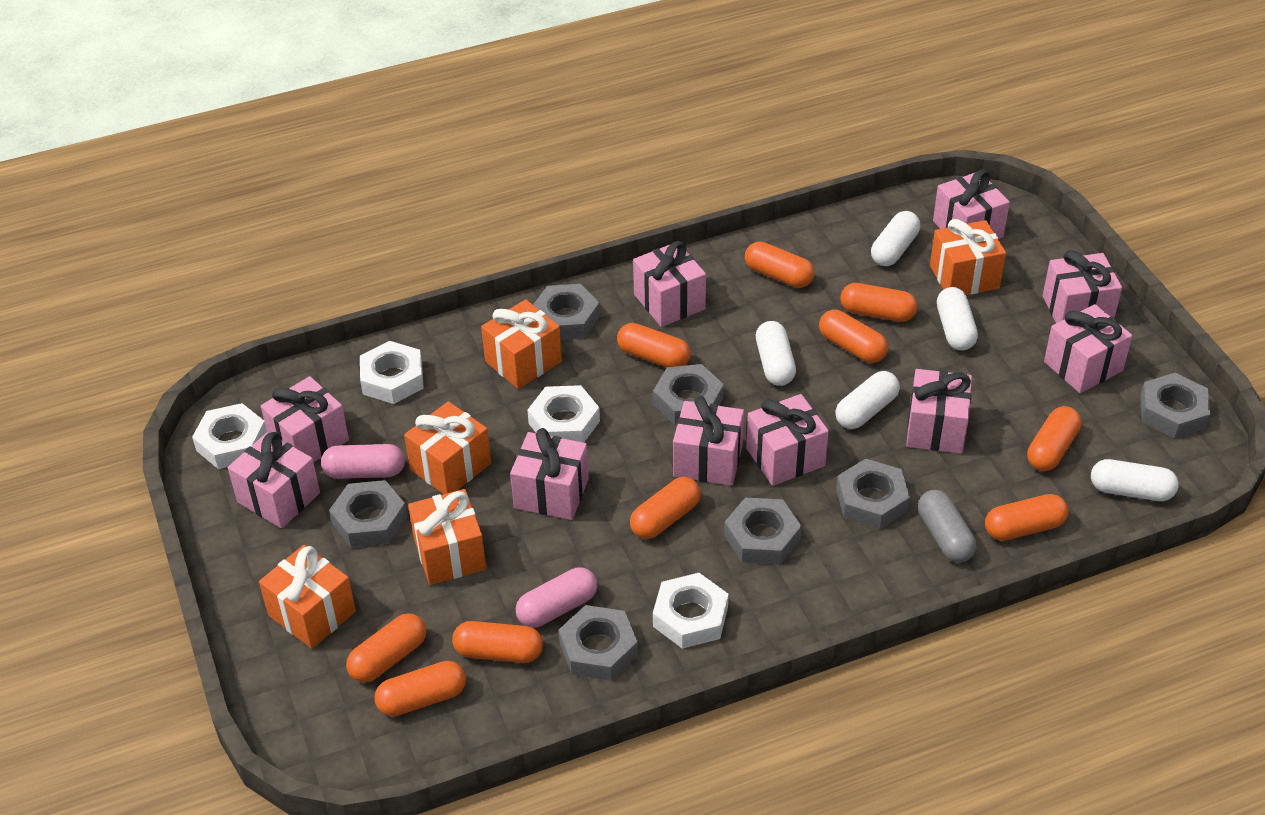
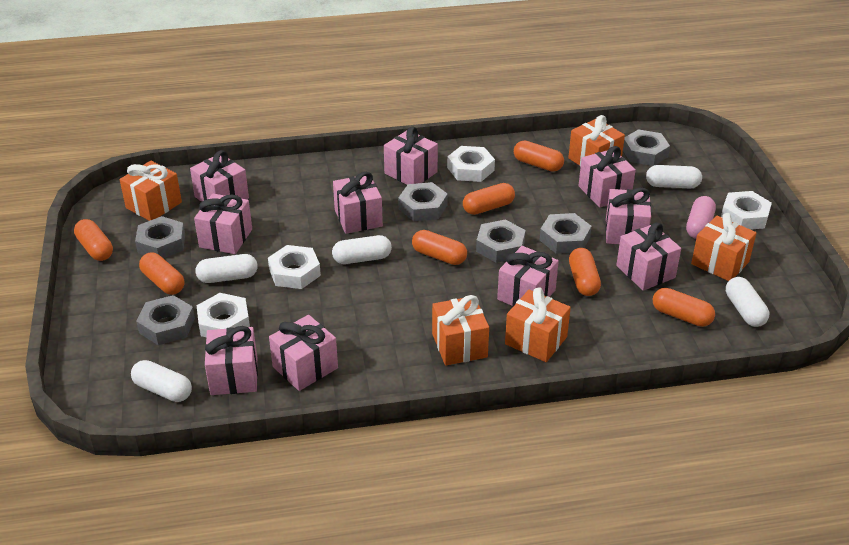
grey capsule: [918,490,977,562] = 1 -> none = 0
grey nut: [329,480,407,547] [533,284,600,340] [559,605,638,681] [653,364,724,425] [724,498,801,565] [836,459,910,529] [1140,373,1210,439] = 7 -> [135,216,185,258] [136,295,195,345] [398,182,448,221] [476,220,526,263] [540,213,592,254] [623,129,670,166] = 6
orange capsule: [346,613,426,682] [374,661,466,716] [452,621,543,663] [617,323,691,367] [630,477,701,539] [745,241,814,288] [819,310,888,363] [840,283,918,322] [985,494,1068,541] [1027,406,1081,471] = 10 -> [74,219,113,261] [139,253,184,295] [412,230,467,265] [463,183,515,215] [514,141,564,172] [569,248,601,296] [653,288,715,327] = 7
pink capsule: [321,444,405,479] [516,568,597,628] = 2 -> [686,196,716,239] = 1

